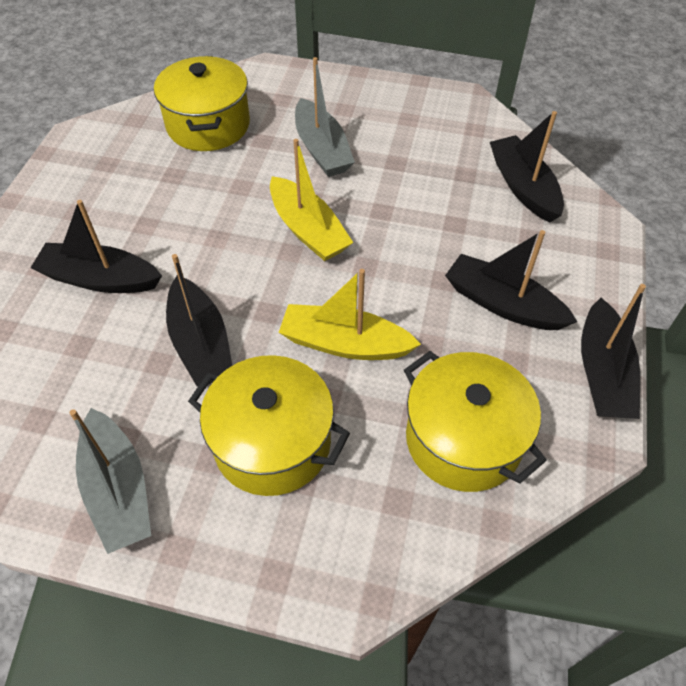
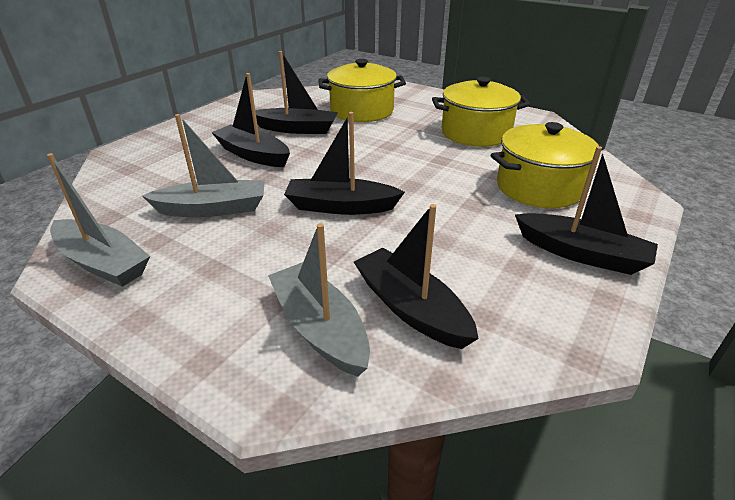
grey boat: [69,408,151,554] [295,57,355,177] = 2 -> [47,153,150,287] [142,114,265,217] [268,223,370,377] = 3
yellow boat: [270,139,353,261] [278,269,421,360] = 2 -> none = 0

